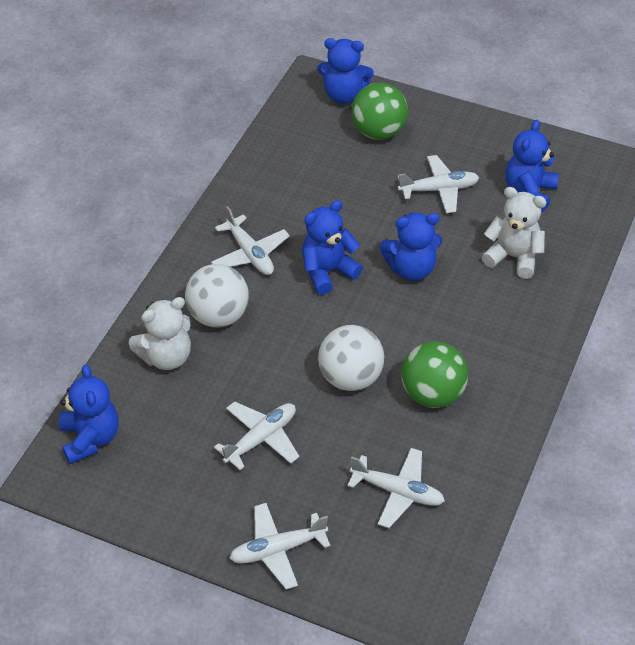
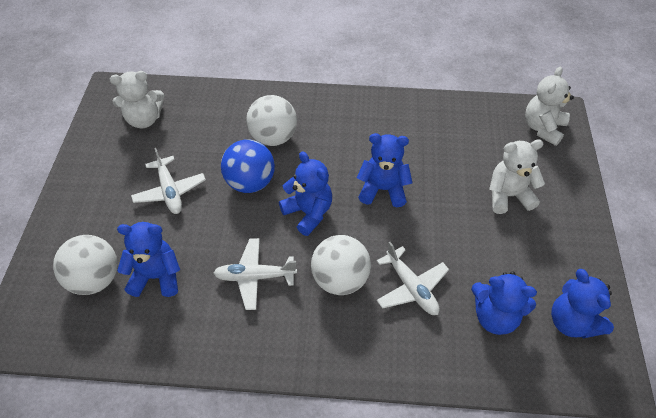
blue ball: none = 0 -> [221,140,275,193] = 1
green ball: [351,83,408,140] [401,341,468,408] = 2 -> none = 0
white ball: [185,264,249,328] [318,325,384,391] = 2 -> [53,235,118,295] [246,95,297,146] [311,235,371,295] = 3
white plane: [211,206,290,275] [214,401,299,470] [229,503,330,589] [347,448,445,528] [398,155,479,213] = 5 -> [131,148,206,214] [214,238,297,310] [376,242,449,315] = 3
white teddy bear: [129,297,191,370] [482,187,547,279] = 2 -> [110,71,164,128] [489,139,545,214] [525,67,574,146] = 3

